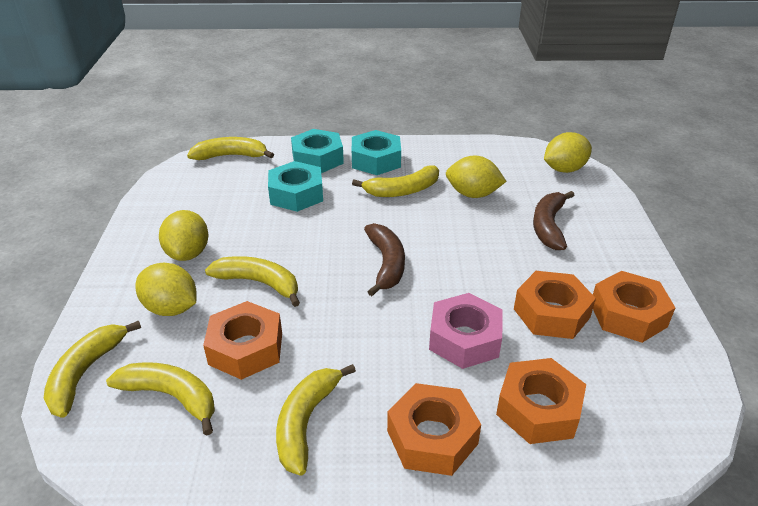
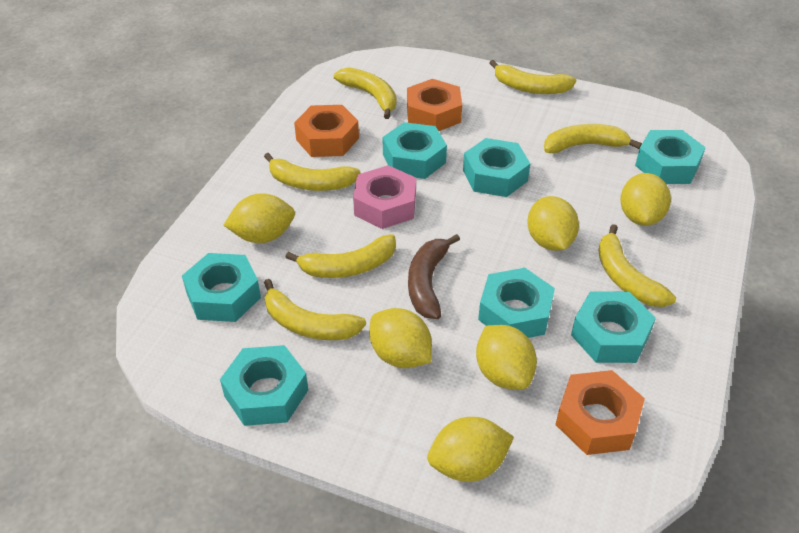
brown banana: [364,223,405,296] [533,191,575,250] = 2 -> [408,234,460,319] = 1
orange nut: [203,301,282,380] [387,383,481,476] [496,358,586,444] [514,271,596,339] [593,271,675,343] = 5 -> [294,105,359,157] [407,79,462,131] [555,370,645,455] = 3
turquoise nut: [268,161,323,212] [291,129,344,173] [352,130,401,175] = 3 -> [182,253,261,322] [220,345,308,426] [383,122,447,179] [463,138,530,197] [478,268,555,338] [571,291,656,363] [635,130,706,184] = 7
yellow banana: [43,321,141,418] [106,362,215,436] [187,137,274,160] [205,256,300,307] [276,364,356,475] [352,166,439,197] = 6 -> [264,153,360,191] [264,279,366,340] [285,234,396,278] [334,67,396,119] [490,60,576,94] [544,124,642,153] [598,224,676,307] = 7
yellow lemon: [136,263,196,316] [159,210,209,261] [446,156,507,198] [544,132,592,173] = 4 -> [223,193,295,243] [370,308,432,368] [427,417,514,482] [476,325,537,390] [527,196,579,251] [620,173,671,226] = 6

